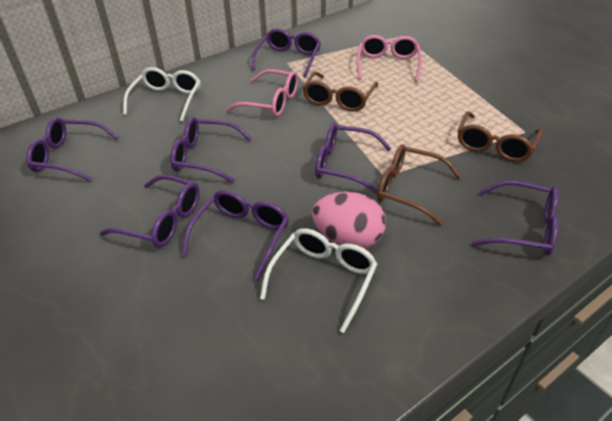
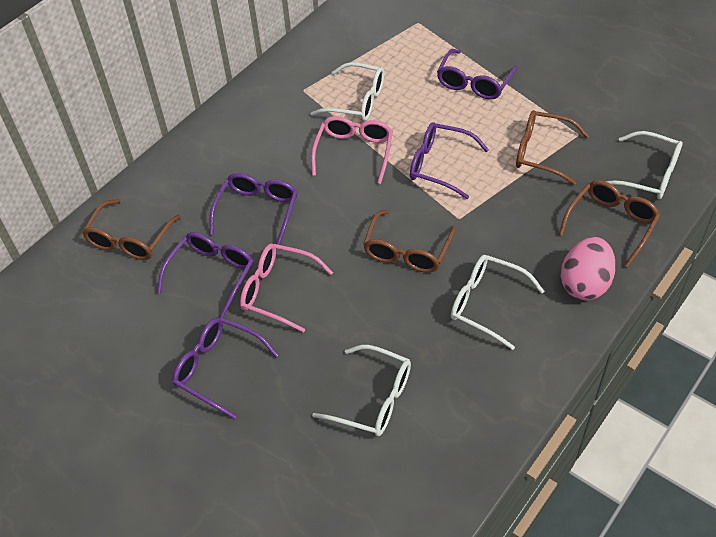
brown glasses: [303,72,378,111] [377,144,462,225] [458,111,543,162] = 3 -> [82,199,181,260] [363,210,455,273] [516,110,589,185] [559,180,660,267] = 4
purple glasses: [26,117,119,182] [100,175,200,247] [170,117,252,183] [182,190,289,280] [252,29,321,78] [315,123,391,194] [472,180,559,256] = 7 -> [157,232,254,318] [172,317,279,419] [210,173,298,245] [410,122,489,199] [437,49,518,100] = 5
white glasses: [123,67,200,122] [260,228,377,333] = 2 -> [310,62,384,121] [312,345,411,436] [451,255,544,350] [605,131,683,199] = 4

